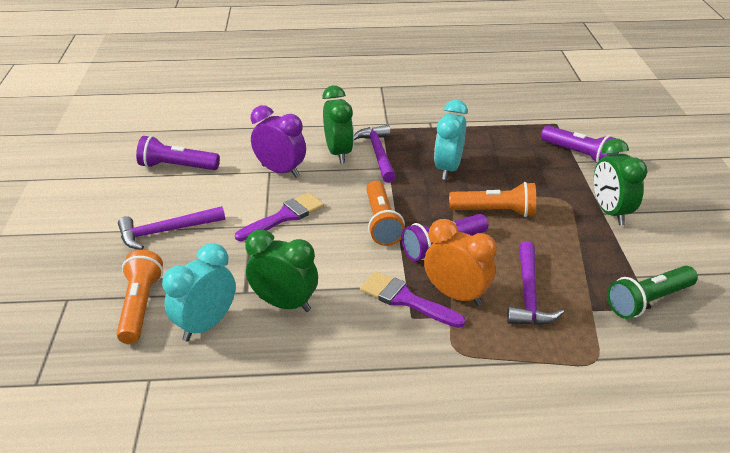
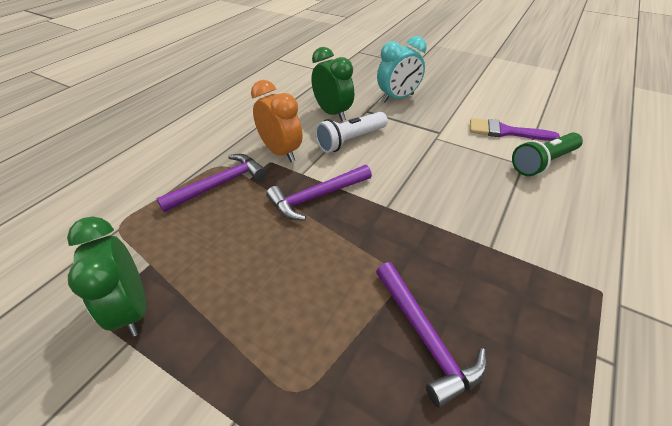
green clock: [245,229,318,312] [322,85,354,164] [594,138,647,225] = 3 -> [67,217,146,337] [311,47,354,121] = 2
orange flashlight: [116,250,163,344] [366,181,405,246] [449,182,536,217] = 3 -> none = 0
purple brush: [235,193,324,241] [360,271,466,328] = 2 -> [470,118,560,141] = 1
purple clock: [251,105,306,178] = 1 -> none = 0
purple flashlight: [136,136,220,170] [402,214,488,261] [541,126,619,163] = 3 -> none = 0
turquoise clock: [162,243,235,341] [434,100,468,180] = 2 -> [377,36,427,103] = 1
white flashlight: none = 0 -> [315,112,388,153] = 1

